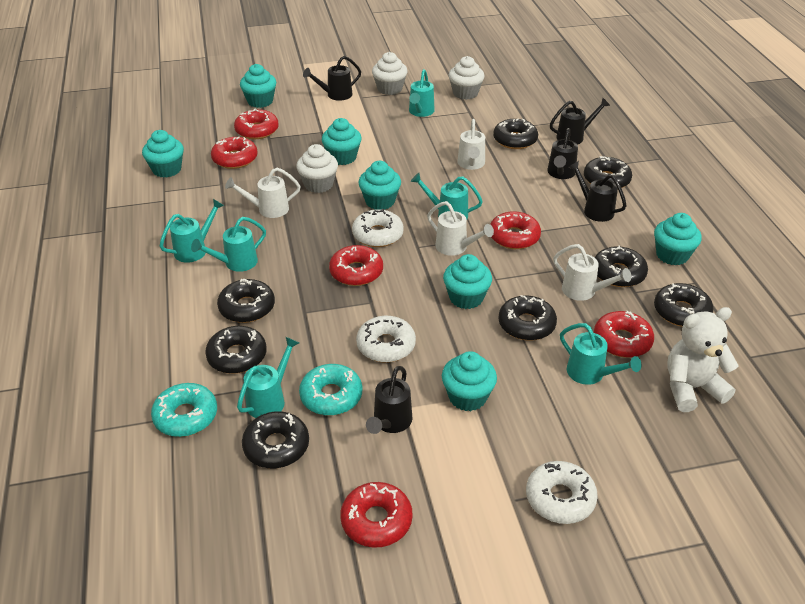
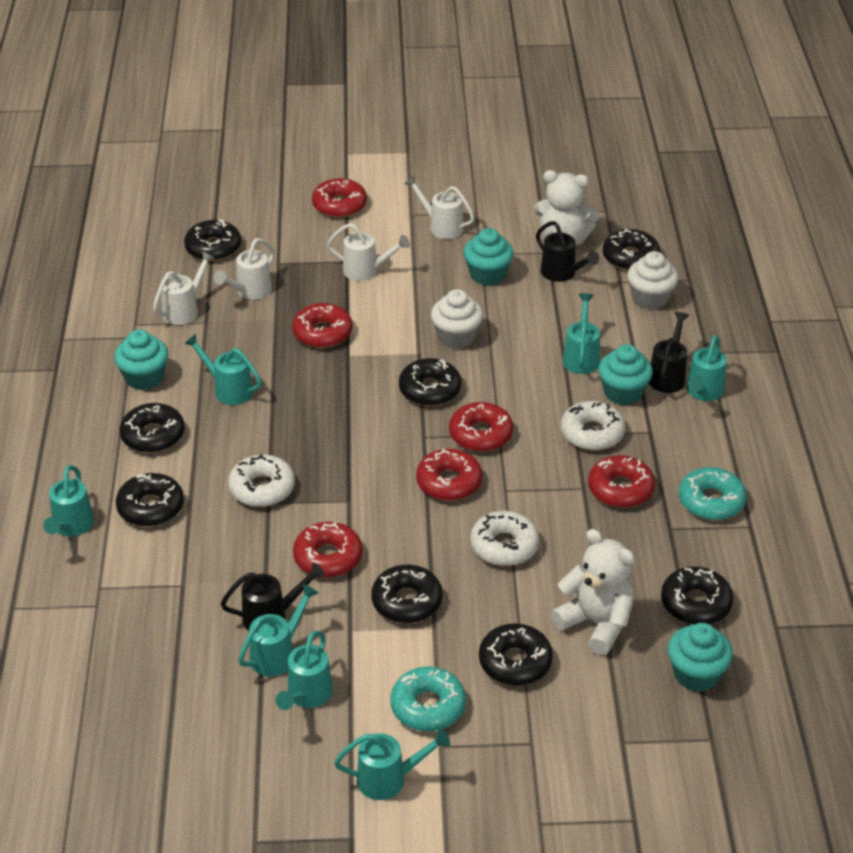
black watering can: [303,56,361,101] [366,366,412,434] [547,128,578,179] [550,98,610,145] [569,161,627,222] = 5 -> [221,562,325,631] [536,221,599,282] [649,312,689,393] = 3
turquoise cupcake: [142,130,184,178] [240,64,276,108] [322,118,362,165] [358,161,401,210] [442,351,497,411] [443,254,492,309] [654,213,702,265] = 7 -> [114,330,168,390] [463,228,514,286] [598,344,653,405] [668,623,733,692] = 4
turquoise watering can: [160,199,224,263] [191,217,266,272] [237,337,299,418] [409,69,435,117] [411,173,483,219] [560,323,641,385] = 6 -> [43,465,94,537] [184,334,262,405] [238,584,318,677] [275,631,333,710] [334,729,450,800] [563,293,600,374] [686,335,727,401] = 7
white cupcake: [296,144,338,193] [372,52,407,95] [449,56,484,100] = 3 -> [431,289,483,349] [627,251,679,310] = 2
white teddy bear: [667,307,739,412] = 1 -> [534,170,599,245] [551,529,635,655] = 2

